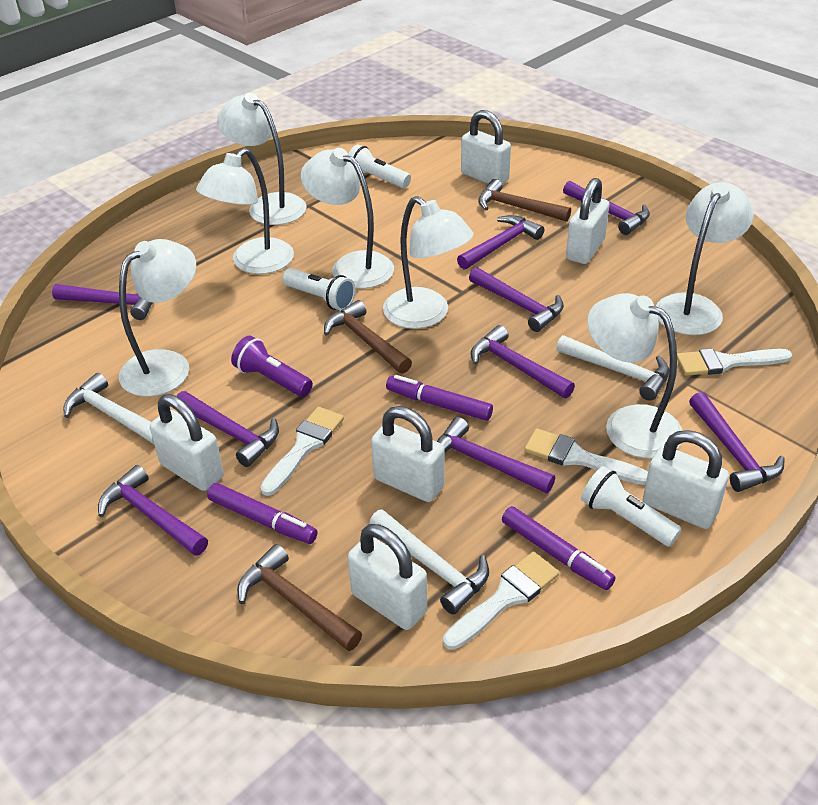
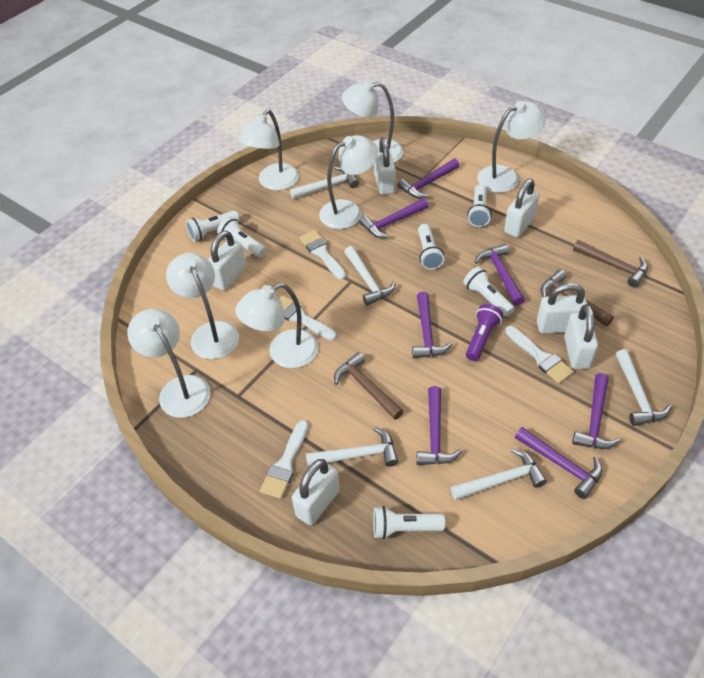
purple hammer: [52,284,153,320] [98,465,208,556] [177,391,279,467] [437,417,555,493] [457,215,544,270] [469,267,564,332] [471,325,575,398] [563,181,650,235] [689,392,785,492] = 9 -> [360,198,428,238] [397,159,460,198] [412,292,452,359] [417,386,462,465] [475,244,525,305] [515,427,602,499] [572,373,620,449] = 7
purple marker: [207,483,318,544] [386,375,493,421] [502,506,616,590] = 3 -> none = 0
white flashlight: [282,268,356,311] [348,145,411,188] [581,466,682,547] = 3 -> [186,211,240,242] [217,217,266,257] [373,506,445,539] [418,224,445,270] [463,267,515,317] [467,184,492,227] = 6
white hammer: [63,373,154,444] [369,509,489,615] [556,335,669,401] = 3 -> [290,166,359,199] [306,427,399,467] [344,246,396,306] [451,448,547,500] [616,349,671,426] = 5

